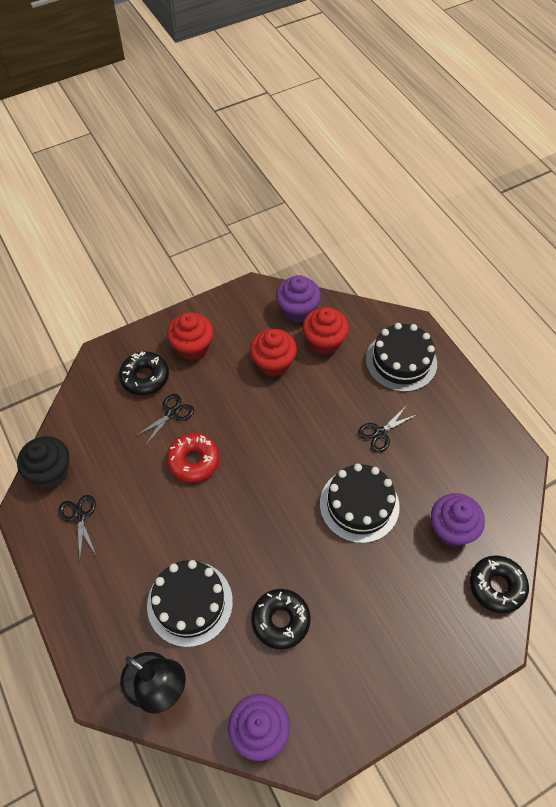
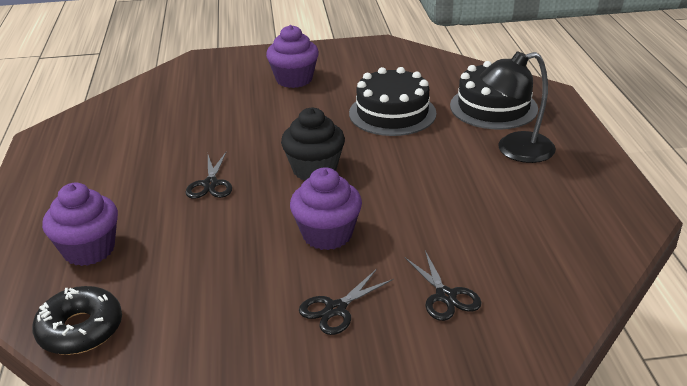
black cake: [147,560,233,647] [320,463,400,543] [366,323,437,392] = 3 -> [349,67,436,136] [450,61,538,129] = 2
black donut: [119,351,169,395] [251,589,311,649] [470,555,529,613] = 3 -> [32,286,122,355] = 1
red cupcake: [167,312,214,360] [250,329,297,377] [303,307,349,355] = 3 -> none = 0
red donut: [167,433,220,482] = 1 -> none = 0

